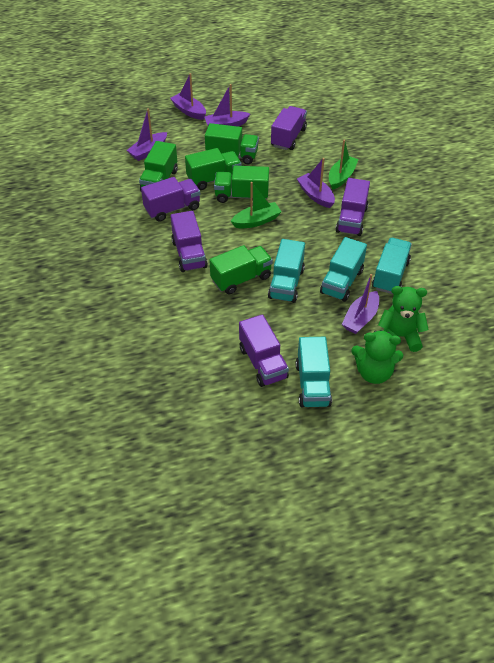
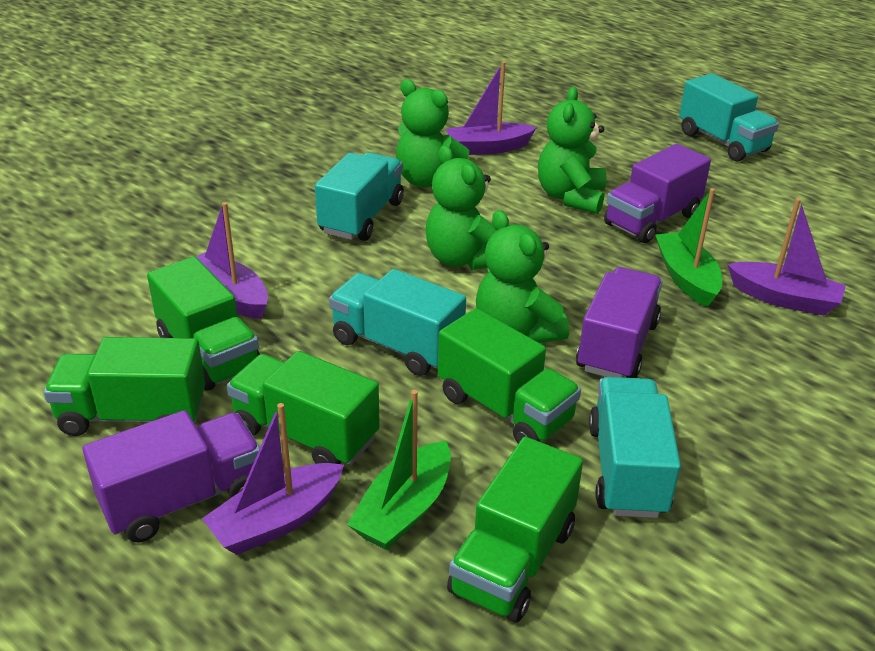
green teddy bear: [351,330,403,384] [378,286,429,352] = 2 -> [396,79,469,187] [425,145,496,270] [476,210,569,343] [538,87,606,214] = 4
purple boat: [127,108,167,161] [170,73,206,120] [205,84,250,127] [297,158,335,208] [342,274,379,334] = 5 -> [196,202,268,319] [202,403,344,555] [446,62,537,155] [727,198,846,315] = 4
purple truck: [141,177,200,222] [171,211,208,272] [239,314,289,387] [271,106,307,150] [336,178,370,236] = 5 -> [82,410,260,542] [576,267,663,378] [604,144,711,243] = 3

